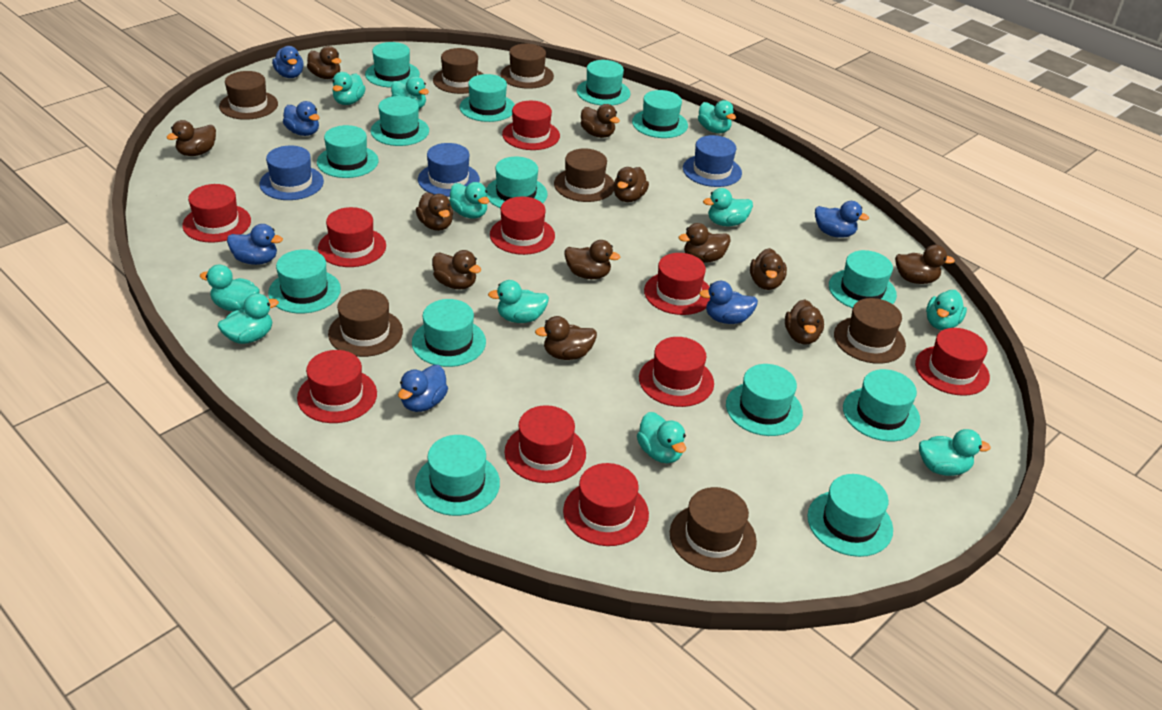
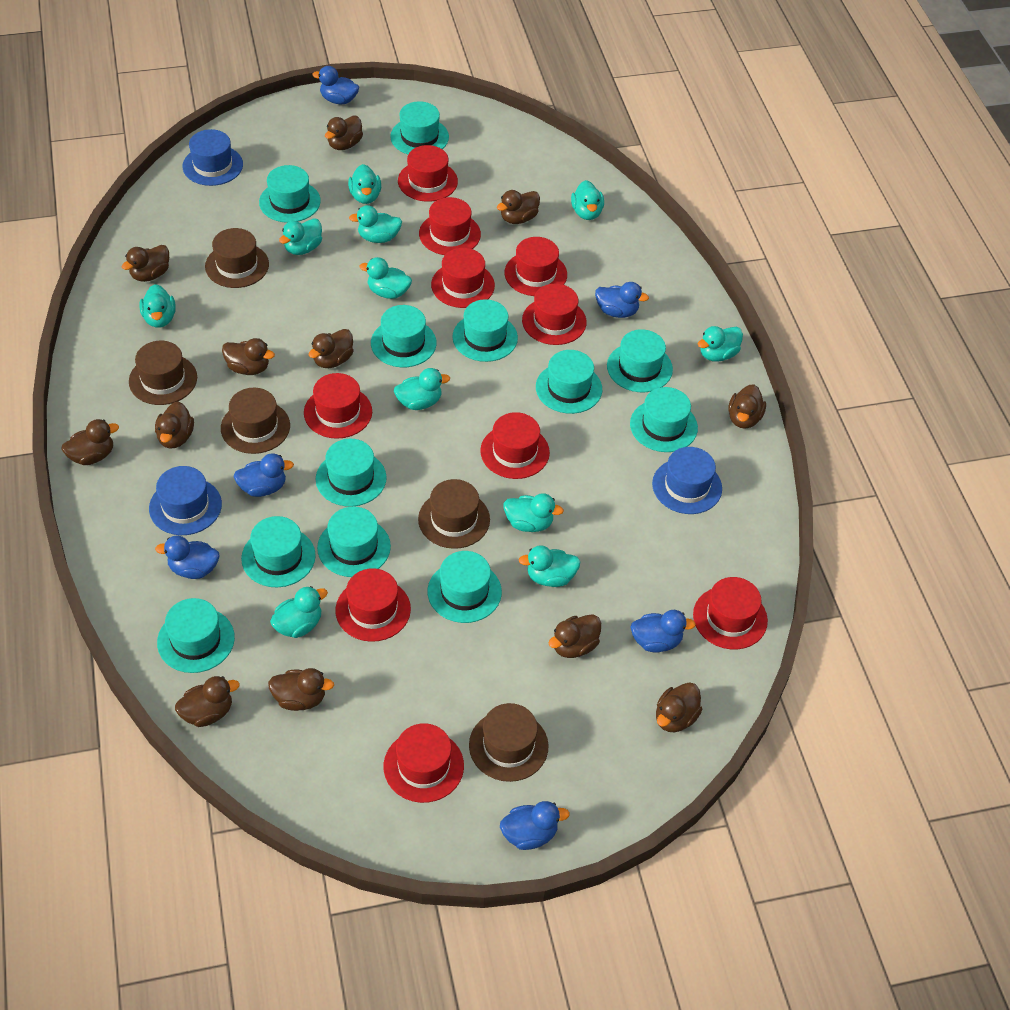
brown hat: [219,71,278,120] [328,289,403,357] [433,48,483,94] [500,44,554,89] [554,148,614,202] [670,487,757,572] [834,298,906,364] = 7 -> [129,341,197,405] [205,228,269,288] [221,388,290,454] [418,479,490,549] [469,703,548,782] = 5
turquoise hat: [268,249,341,313] [317,125,379,178] [365,42,420,87] [371,96,429,146] [412,299,486,367] [415,435,500,516] [460,74,515,122] [486,157,548,208] [577,60,630,105] [632,90,688,138] [726,364,803,436] [807,474,893,557] [829,250,897,308] [843,369,921,441] = 14 -> [157,598,235,673] [241,516,316,587] [259,165,321,223] [316,439,387,507] [317,506,391,577] [371,305,437,367] [390,101,449,154] [428,551,502,623] [452,299,518,362] [536,350,602,414] [607,329,673,392] [630,387,698,452] = 12

